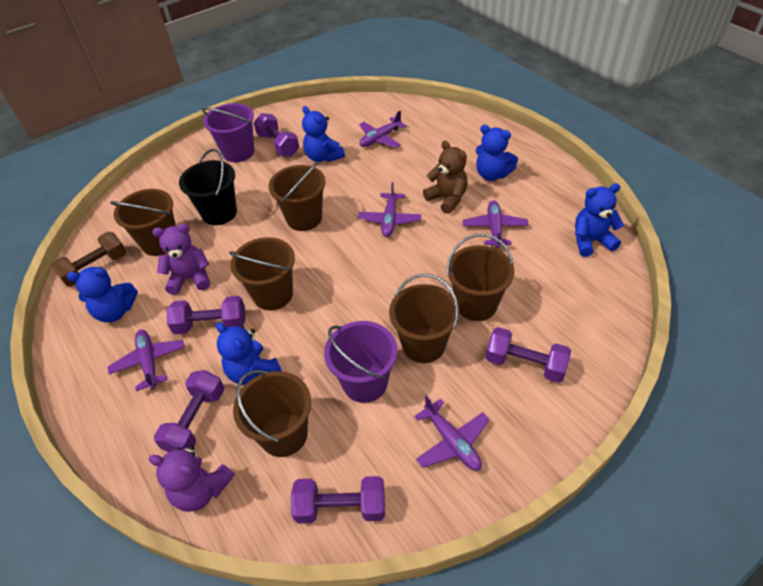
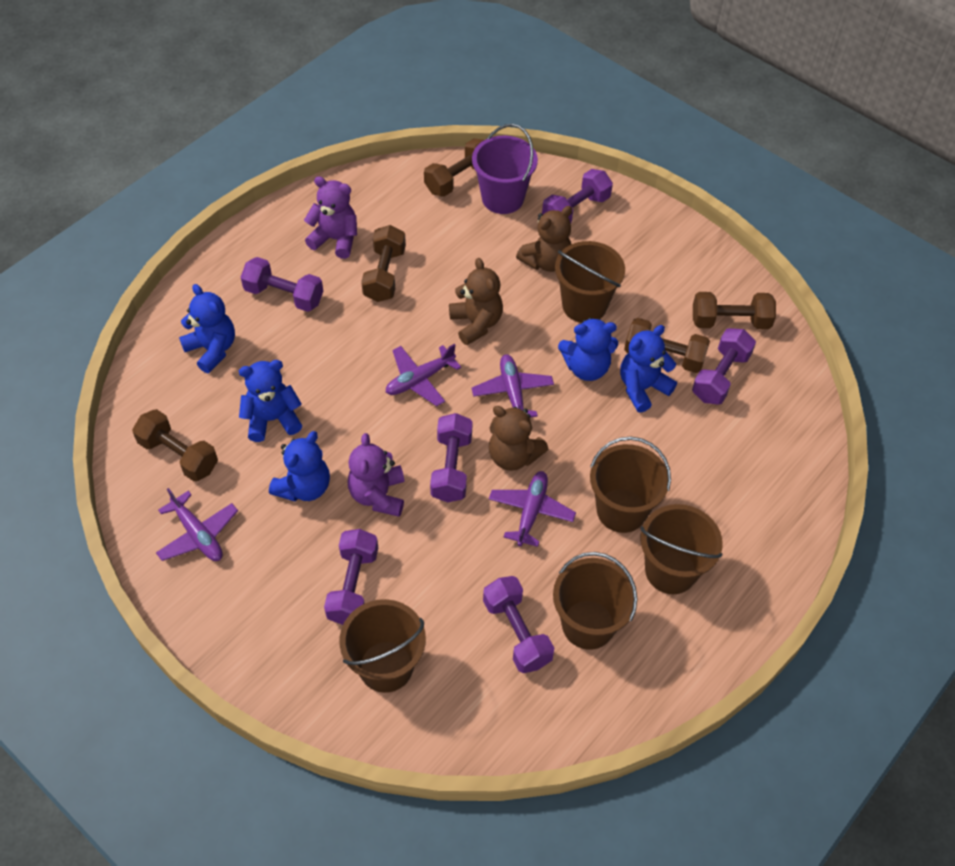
black bucket: [179,149,237,225] = 1 -> none = 0
brown bucket: [110,189,176,256] [229,237,295,310] [233,370,311,457] [269,161,326,231] [389,274,459,363] [447,234,514,321] = 6 -> [339,599,426,693] [553,552,637,650] [555,241,625,323] [590,436,671,533] [640,504,723,594] = 5
brown dumbbell: [51,232,127,287] = 1 -> [132,409,218,481] [361,225,406,302] [424,138,484,197] [624,318,710,373] [693,292,776,329] = 5
brown teddy bear: [423,141,468,214] = 1 -> [449,258,503,345] [489,406,549,471] [516,206,572,272] = 3
purple bucket: [202,103,254,162] [324,321,397,403] = 2 -> [472,124,538,214] = 1
purple dumbbell: [154,370,224,452] [167,296,246,334] [253,113,299,157] [291,476,385,524] [486,327,571,383] = 5 -> [241,257,323,312] [324,529,378,625] [430,413,473,502] [483,576,554,673] [542,169,613,223] [692,328,756,405] = 6
purple plane: [108,330,185,391] [358,182,421,237] [359,111,407,148] [414,396,490,471] [463,201,528,248] = 5 -> [156,488,238,561] [386,344,461,406] [472,354,554,418] [489,471,576,547] = 4

